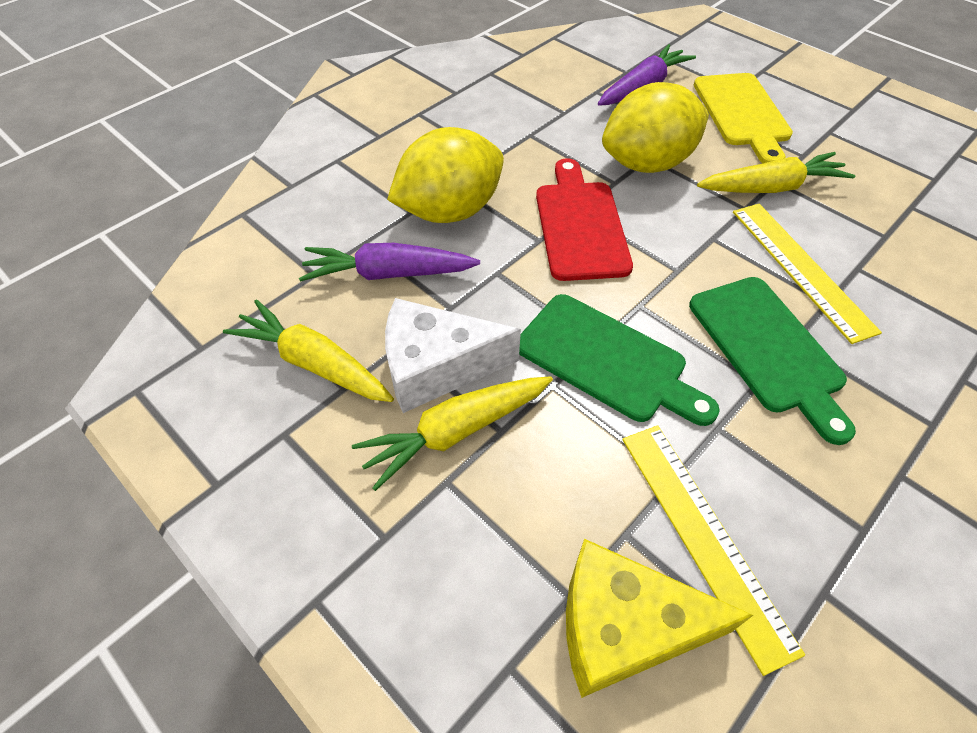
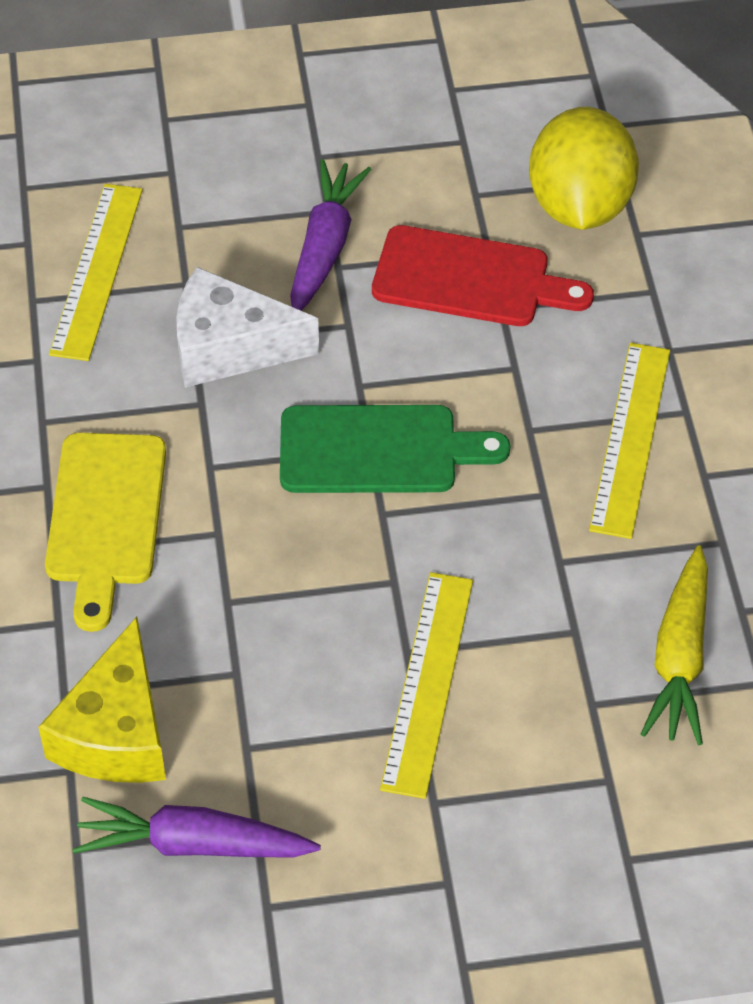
green cutting board: [519,294,720,426] [689,277,856,445] = 2 -> [280,405,510,493] = 1
yellow carrot: [223,299,394,402] [352,376,553,491] [697,152,855,193] = 3 -> [641,545,708,745] = 1
yellow lemon: [387,127,504,223] [602,82,709,173] = 2 -> [529,107,639,230] = 1
yellow ruler: [622,425,805,676] [733,204,882,344] = 2 -> [49,184,143,361] [380,572,473,799] [589,343,670,539] = 3

